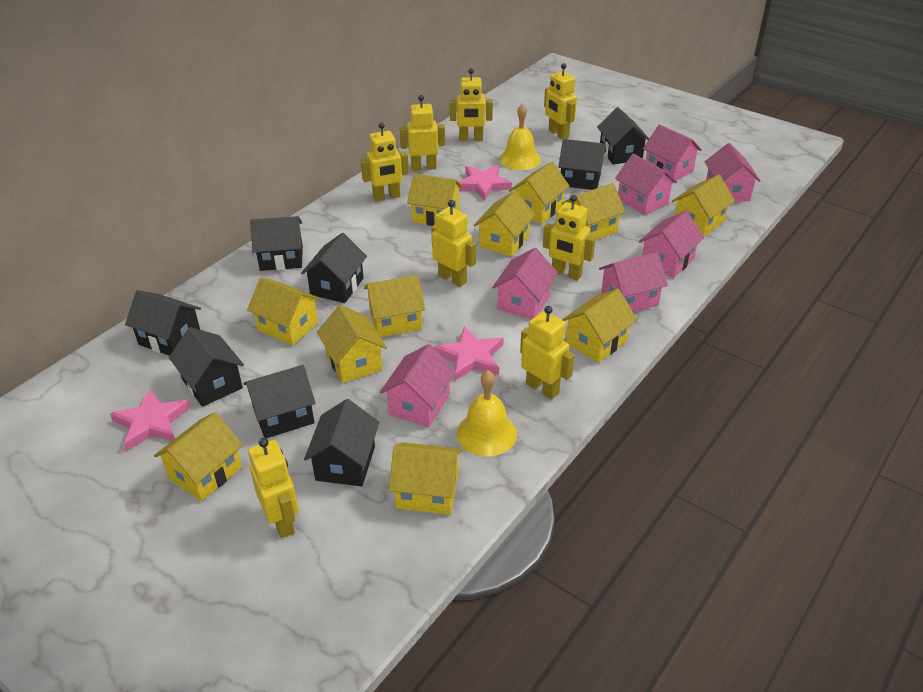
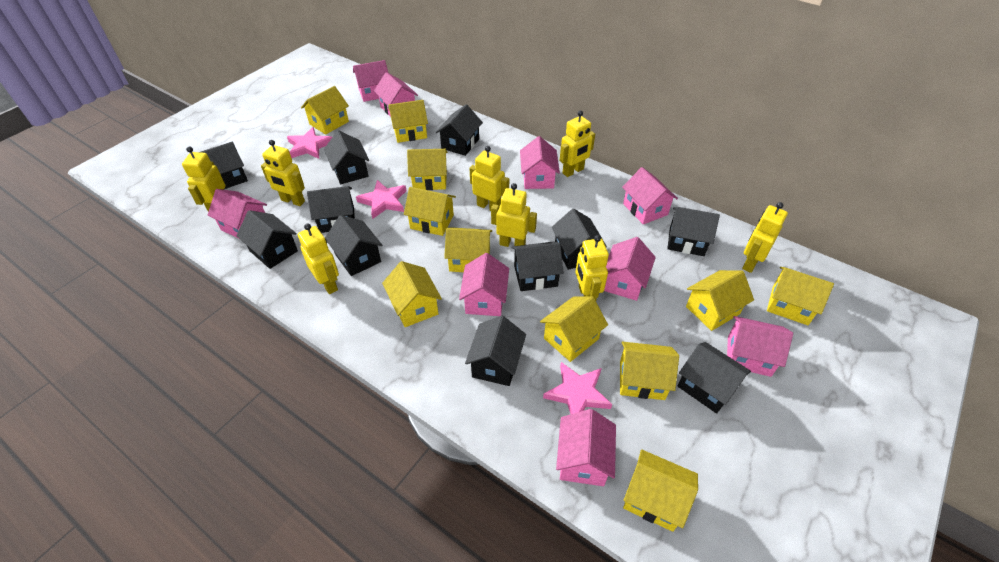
black house: [125,290,201,356] [169,327,244,407] [243,365,316,438] [250,216,303,271] [301,233,367,303] [304,399,379,486] [558,139,606,190] [597,107,649,165] = 8 -> [201,142,248,189] [236,210,298,269] [307,186,355,233] [324,130,369,184] [325,215,382,276] [436,104,483,156] [465,316,526,386] [512,242,564,291] [552,208,607,270] [667,207,720,256] [678,342,751,414] = 11
pink house: [380,344,456,427] [492,248,558,319] [599,252,668,312] [615,154,677,215] [639,211,704,278] [643,124,702,181] [705,143,761,202] = 7 -> [208,189,267,238] [353,60,388,102] [374,72,418,117] [459,253,509,316] [520,136,560,189] [556,409,616,486] [604,237,656,301] [622,167,678,224] [727,316,793,377] = 9
yellow bell: [457,370,517,456] [499,104,541,170] = 2 -> none = 0

